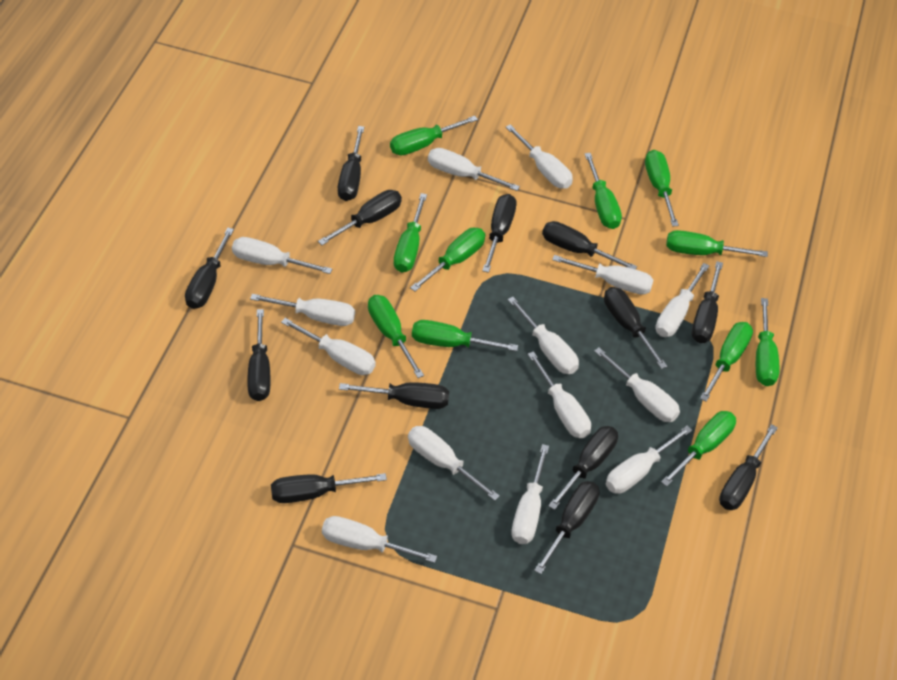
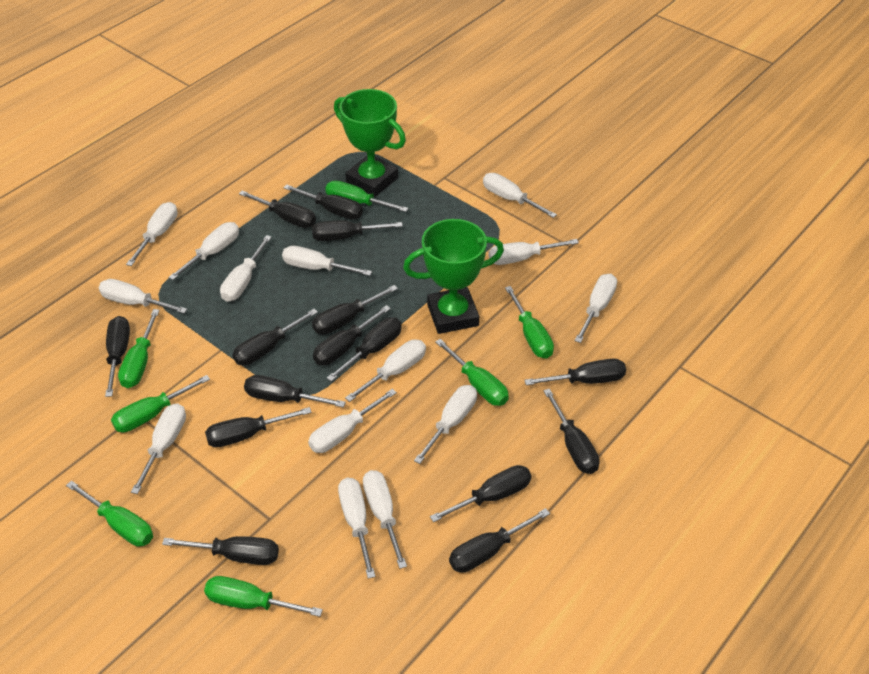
black screwdriver: [185,228,234,309] [247,309,270,401] [271,473,387,503] [318,190,402,245] [338,126,364,201] [339,382,449,409] [482,194,517,273] [534,481,599,574] [542,221,637,270] [548,426,618,510] [604,287,667,369] [692,261,723,343] [719,424,778,510] = 13 -> [105,316,130,397] [162,536,279,565] [205,407,312,447] [232,309,318,366] [239,190,316,228] [244,375,346,408] [284,184,363,220] [312,221,403,241] [312,285,398,334] [313,305,391,365] [327,317,402,382] [430,465,531,522] [449,508,550,573] [524,359,626,385] [543,389,600,474] = 15
green screwdriver: [368,295,424,378] [390,116,478,155] [394,193,427,272] [410,228,485,291] [412,320,518,351] [585,153,622,229] [645,150,679,227] [661,411,736,487] [666,230,768,257] [700,322,753,402] [756,298,779,386] = 11 -> [66,480,153,547] [111,375,210,432] [118,309,160,388] [204,576,323,617] [325,181,408,212] [435,339,509,406] [505,286,554,358] = 7
green trophy: none = 0 -> [334,89,406,197] [403,219,504,334] = 2

